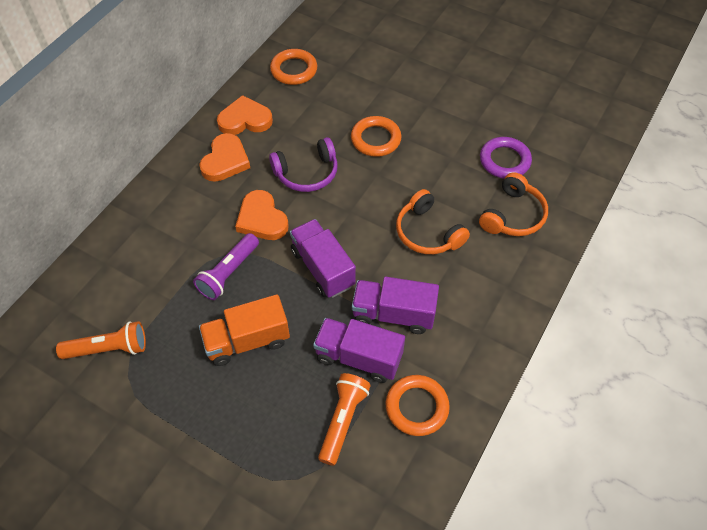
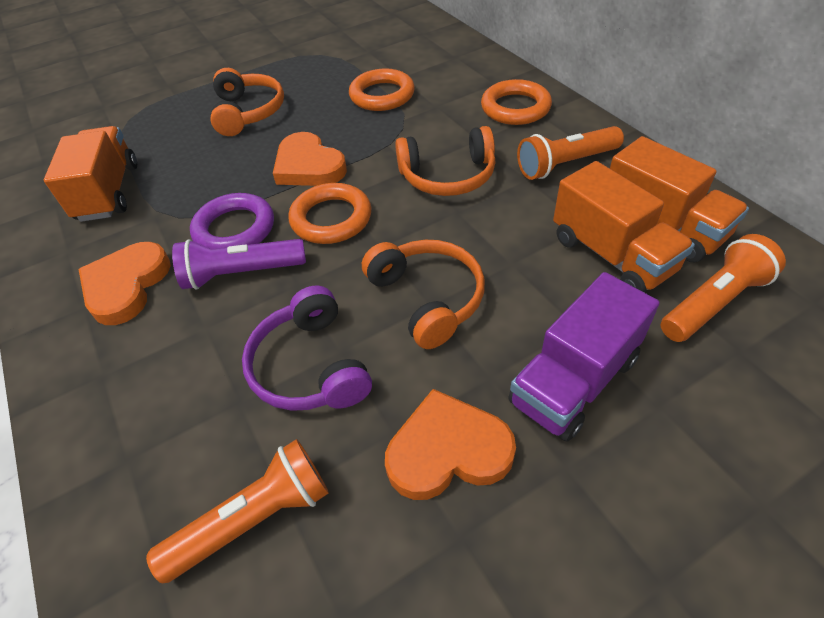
orange flashlight: [56,321,146,359] [318,373,371,466] = 2 -> [146,439,329,583] [517,126,624,180] [661,234,786,342] = 3
orange headphones: [396,189,470,254] [479,172,548,236] = 2 -> [210,68,284,136] [362,240,485,349] [395,126,496,196] = 3
orange truck: [199,294,290,366] = 1 -> [44,126,137,222] [553,161,695,293] [610,136,749,262] = 3
purple truck: [290,219,356,298] [313,318,405,383] [352,277,439,334] = 3 -> [508,272,660,442] = 1

